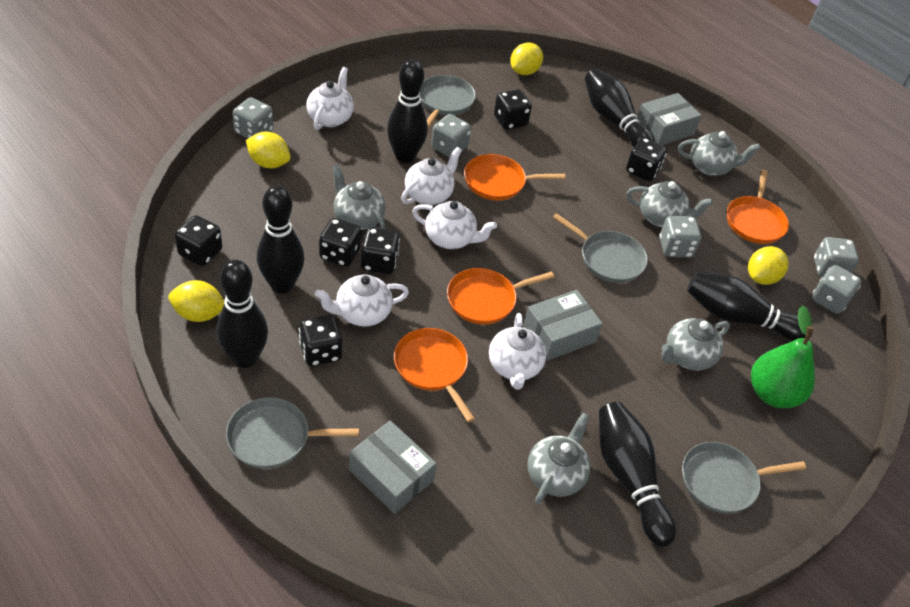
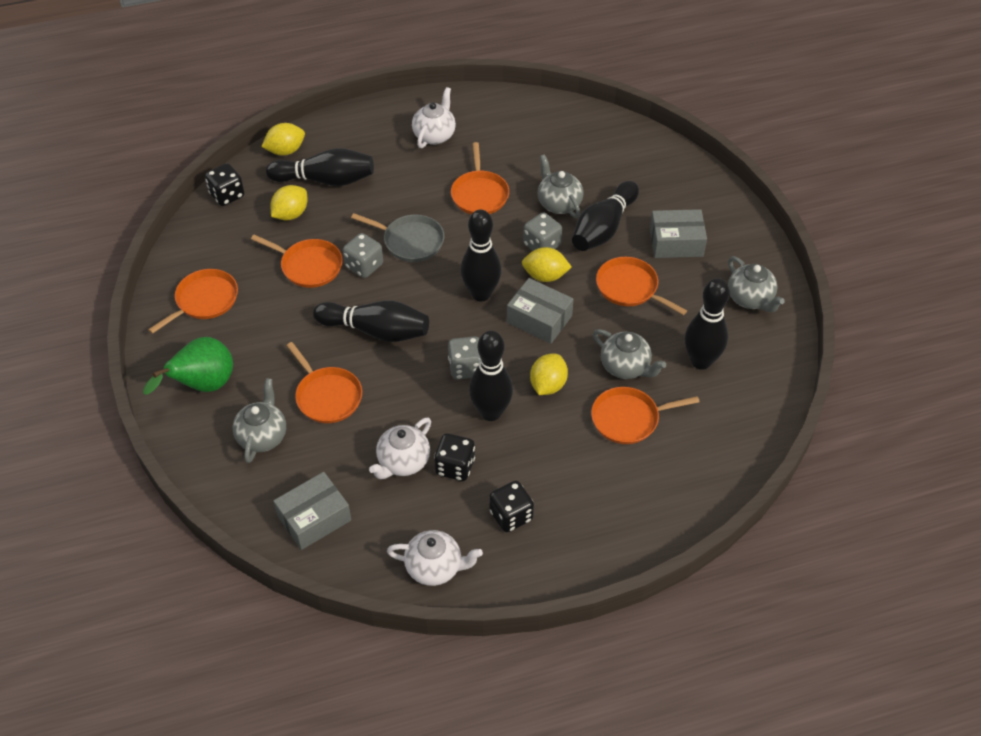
black dice: [175,215,222,266] [299,315,342,366] [319,218,361,267] [361,227,400,274] [494,89,532,130] [626,137,667,181] = 6 -> [205,163,244,206] [434,433,475,481] [489,481,534,532] = 3
grey dice: [233,97,274,139] [431,114,471,157] [659,216,701,258] [812,265,861,314] [814,237,859,277] = 5 -> [343,233,383,278] [448,336,481,380] [523,212,562,251] = 3
grey pan: [226,397,359,469] [420,75,476,129] [553,213,648,283] [682,442,806,514] = 4 -> [351,213,444,262] = 1
grey teapot: [332,165,386,230] [527,413,591,505] [626,181,713,227] [662,318,730,371] [678,131,760,176] = 5 -> [233,378,286,463] [538,154,583,218] [593,329,666,379] [728,256,785,312] = 4
orange pan: [394,328,475,422] [447,268,554,325] [464,154,565,200] [727,170,789,244] = 4 -> [148,269,238,334] [251,235,343,288] [286,342,362,423] [451,142,509,215] [591,387,700,444] [596,257,687,315] = 6
white teapot: [306,67,354,130] [315,274,409,327] [401,147,462,205] [412,201,497,249] [489,313,546,390] = 5 -> [369,418,431,479] [387,530,483,586] [412,87,456,148] = 3

